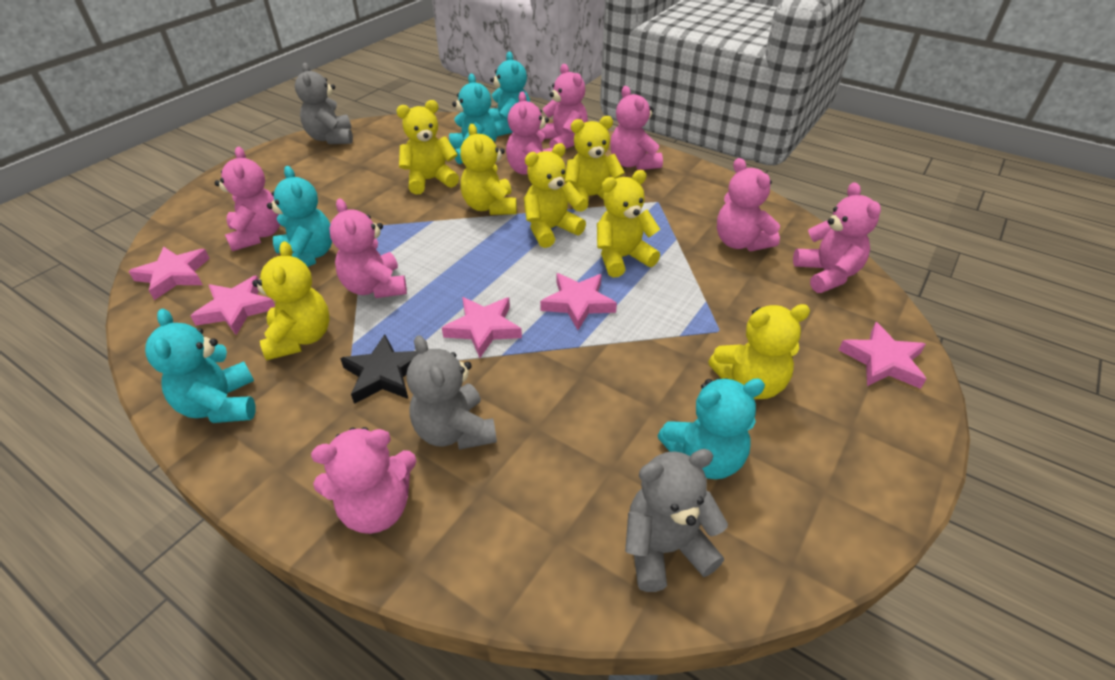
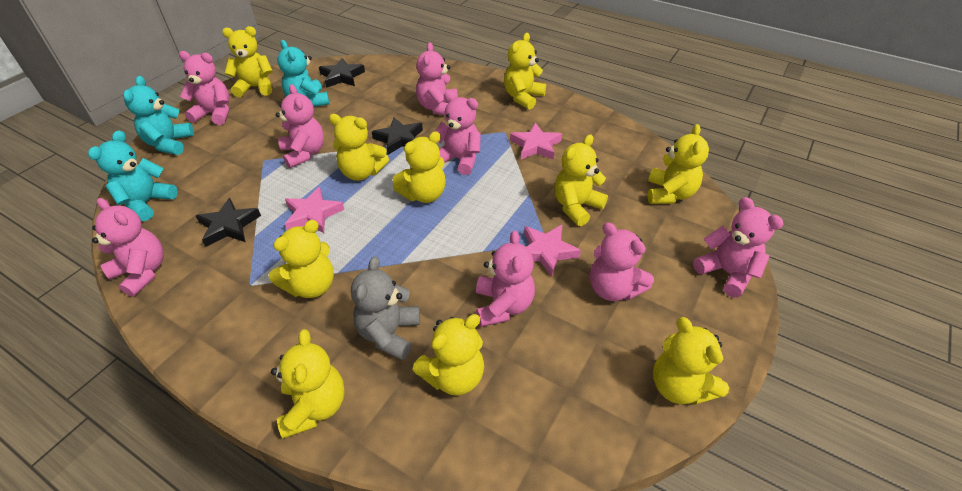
black star: [340,334,418,404] = 1 -> [196,198,261,247] [319,58,365,88] [372,117,423,155] = 3
grey teddy bear: [295,63,353,144] [406,335,497,450] [625,449,728,592] = 3 -> [351,256,420,360] = 1
pink star: [128,247,210,300] [191,275,275,335] [442,297,522,358] [540,273,617,330] [839,322,926,389] = 5 -> [285,187,344,233] [510,123,562,160] [524,225,581,277] = 3
turquoise teddy bear: [145,309,256,423] [267,166,332,267] [449,74,497,164] [488,52,530,136] [657,378,765,479] = 5 -> [88,130,178,221] [123,76,194,155] [277,40,329,107] = 3
yellow teddy bear: [252,241,329,361] [396,100,459,195] [460,124,517,215] [524,143,586,248] [565,116,625,211] [597,170,660,278] [708,304,810,399] = 7 -> [222,26,273,97] [269,220,334,298] [271,329,345,439] [329,114,389,181] [393,131,446,203] [412,314,484,396] [504,33,546,109] [554,134,608,226] [648,124,709,204] [653,317,729,405] = 10

